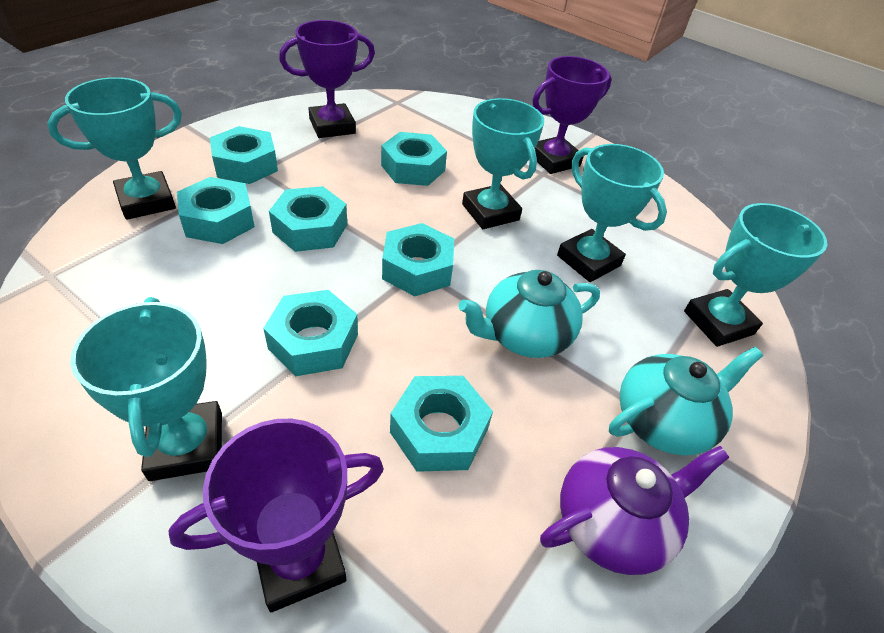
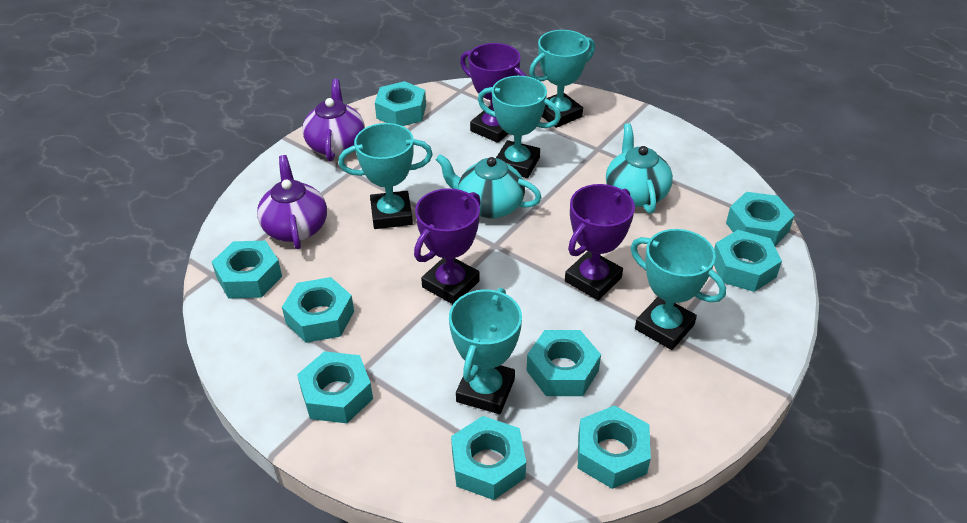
purple teapot: [540,446,730,575] = 1 -> [257,155,327,249] [302,79,365,161] = 2
turquoise nut: [177,177,255,244] [210,126,278,184] [263,290,358,376] [269,186,347,252] [381,132,447,186] [382,223,454,296] [390,376,493,472] = 7 -> [212,241,282,299] [282,277,354,343] [297,351,373,423] [375,81,426,126] [451,416,526,500] [526,330,601,396] [578,405,651,489] [714,230,782,292] [726,192,795,246] = 9

